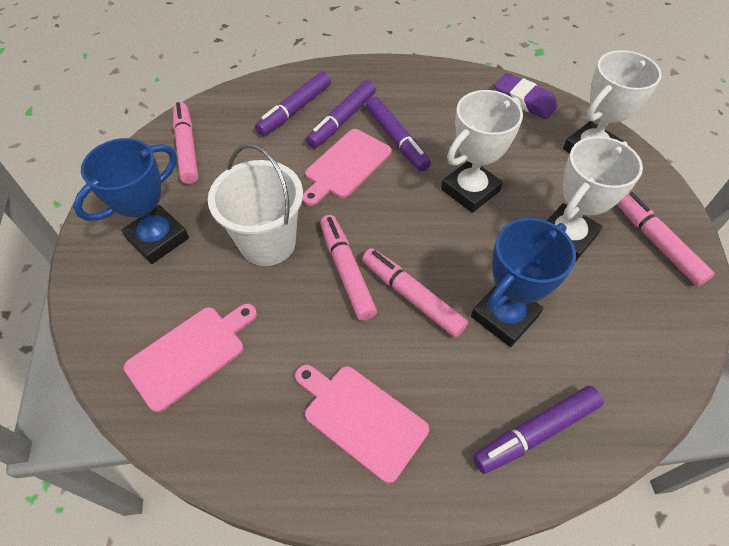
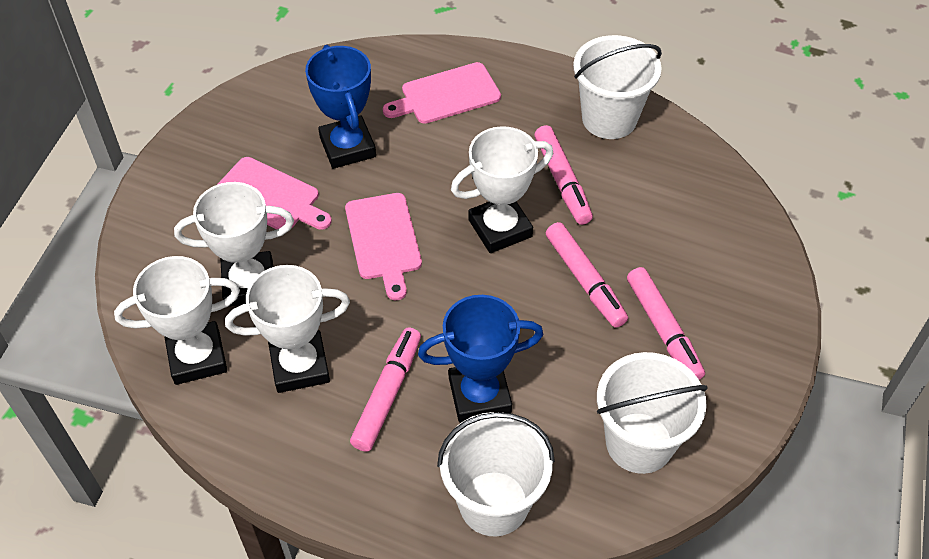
purple eraser: [494,73,558,119] = 1 -> none = 0
purple marker: [255,71,331,136] [306,80,376,148] [366,97,431,171] [473,386,603,474] = 4 -> none = 0
white bucket: [208,143,303,266] = 1 -> [437,412,555,536] [573,35,662,139] [597,352,708,474] = 3
white trophy: [441,90,523,213] [547,136,643,262] [563,50,662,153] = 3 -> [114,256,240,385] [174,182,294,307] [225,265,350,393] [451,126,553,253] = 4

